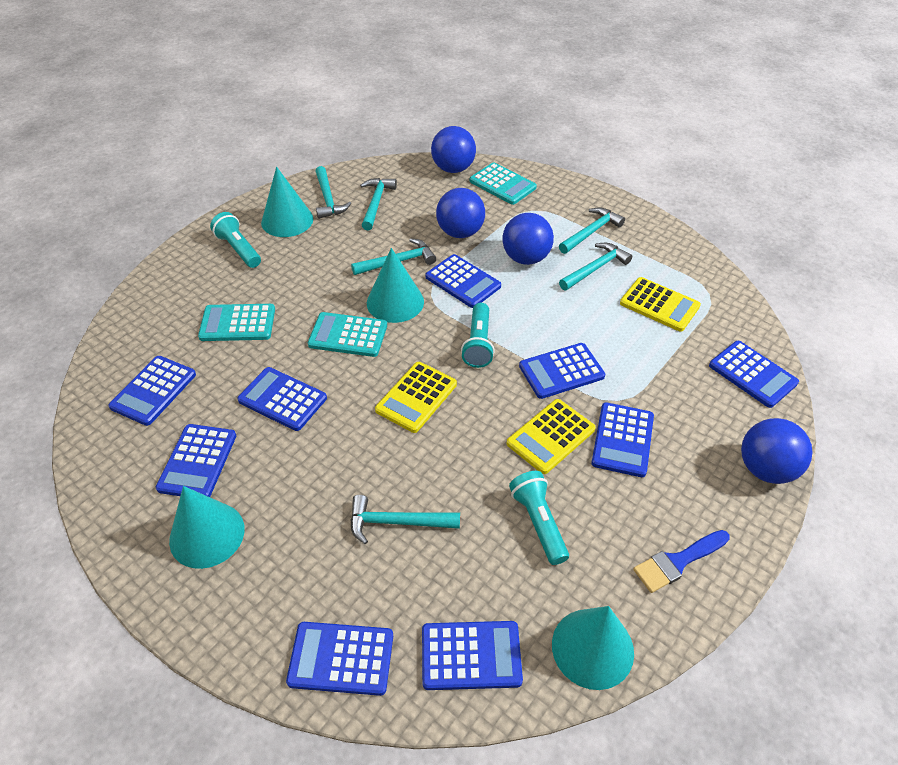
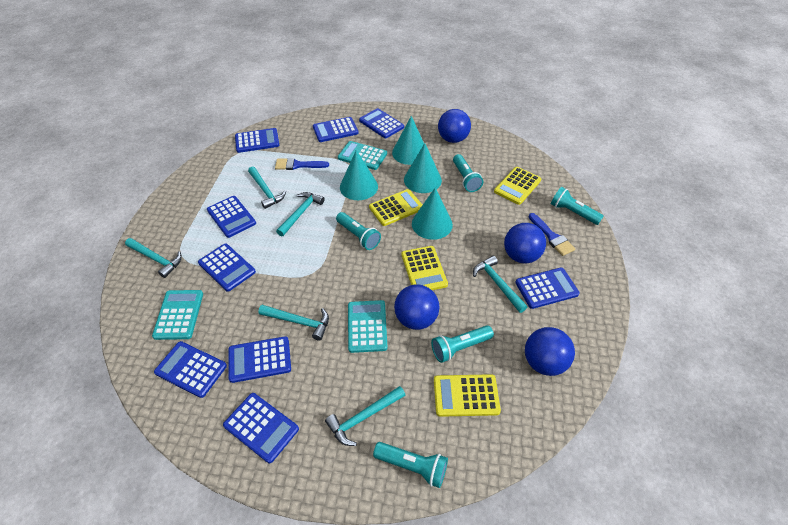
blue brush: [633,530,730,593] = 1 -> [275,158,329,170] [529,213,575,256] = 2
turquoise flashlight: [210,212,261,268] [461,303,495,368] [509,471,569,565] = 3 -> [336,212,381,250] [373,442,448,488] [431,325,494,363] [453,154,483,192] [551,187,604,225] = 5
yellow calculator: [375,362,457,433] [507,399,596,474] [620,277,701,332] = 3 -> [369,189,422,226] [401,246,448,290] [434,374,501,417] [494,167,541,205] = 4

